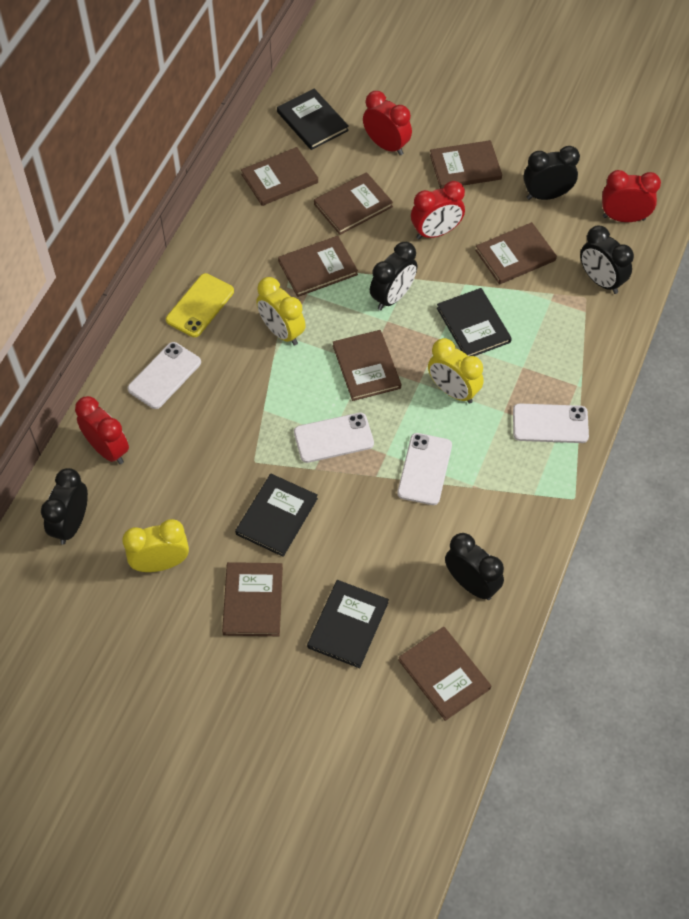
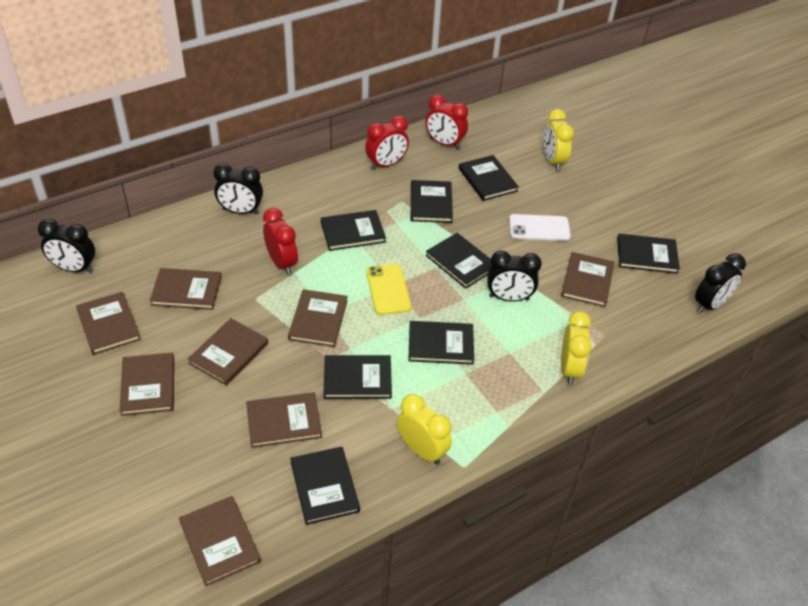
black book: [235,474,318,557] [277,89,349,150] [307,580,389,668] [437,288,512,356] = 4 -> [290,446,360,525] [321,210,386,251] [324,355,392,399] [408,321,474,365] [411,180,453,223] [426,233,491,289] [459,155,519,201] [617,234,680,274] = 8
black clock: [41,468,88,545] [370,242,417,310] [445,533,504,600] [524,146,580,200] [580,226,634,294] = 5 -> [38,218,95,273] [213,163,263,214] [487,250,542,302] [695,253,746,313] = 4
red clock: [75,396,129,464] [363,91,412,155] [411,181,465,239] [602,170,661,222] = 4 -> [263,208,298,275] [365,116,409,170] [425,95,468,149] = 3
white phone: [127,342,201,409] [294,413,374,463] [397,433,452,505] [513,403,589,443] = 4 -> [509,214,571,241] = 1

